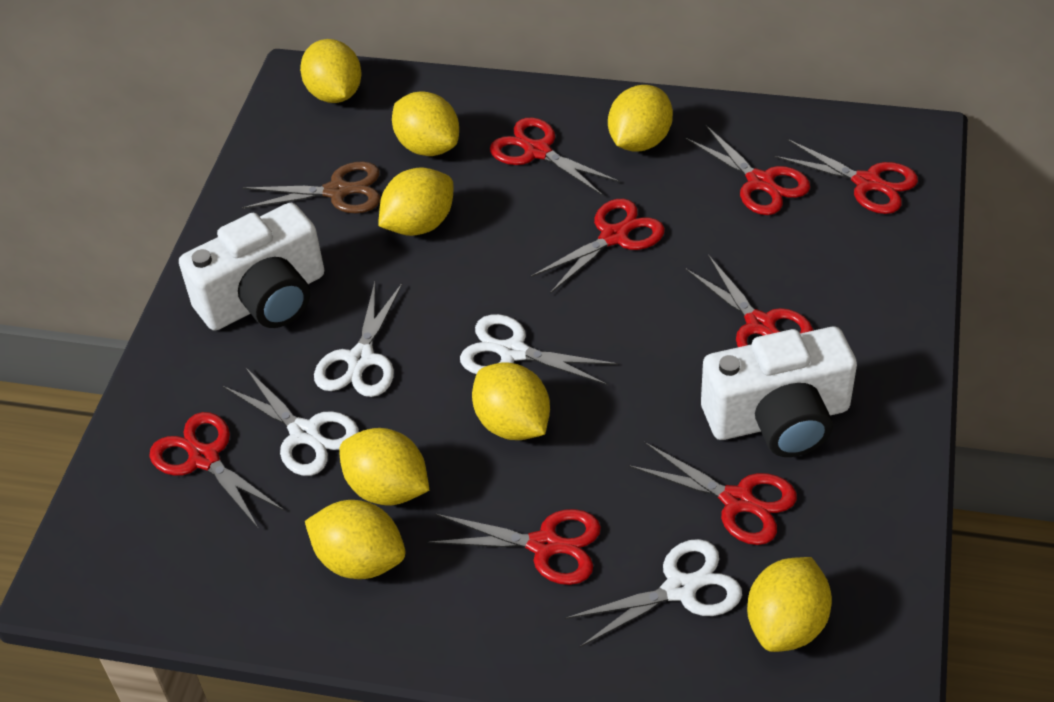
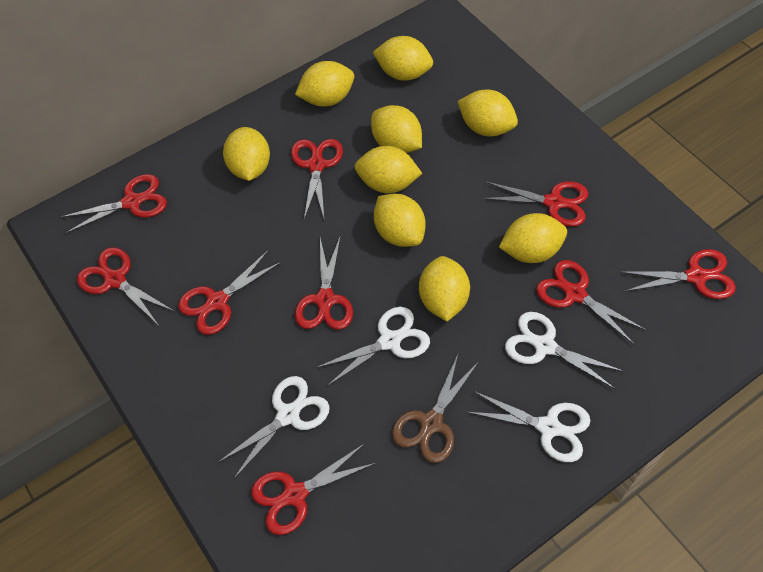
red scissors: [149,412,285,529] [428,509,601,585] [490,118,620,196] [531,199,665,294] [629,442,797,545] [685,255,813,347] [686,125,810,215] [774,139,918,214] = 8 -> [60,174,167,234] [77,247,175,326] [178,250,282,335] [251,443,376,535] [291,139,343,219] [295,235,353,330] [482,181,588,227] [536,260,647,345] [620,249,736,299] = 9
white camera: [179,203,324,331] [701,327,857,457] = 2 -> none = 0
yellow lemon: [300,39,361,103] [305,500,406,579] [339,428,429,506] [378,167,454,236] [392,91,459,156] [472,362,550,440] [608,85,673,151] [747,557,832,652] = 8 -> [223,127,270,181] [295,61,354,107] [355,146,422,193] [371,105,422,153] [373,36,433,81] [374,194,426,247] [419,256,470,321] [458,90,518,137] [499,213,567,263] = 9

